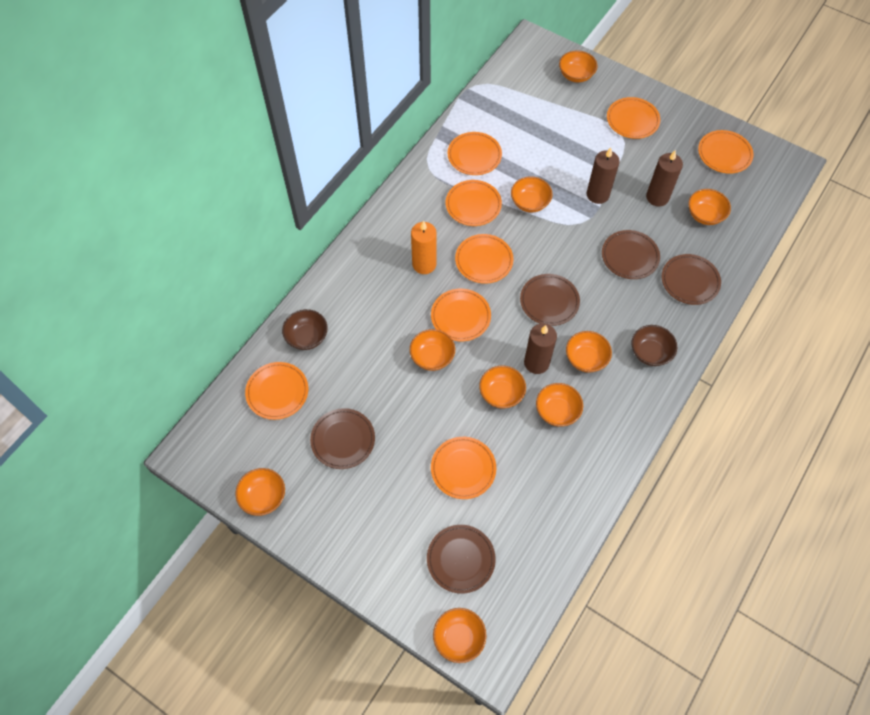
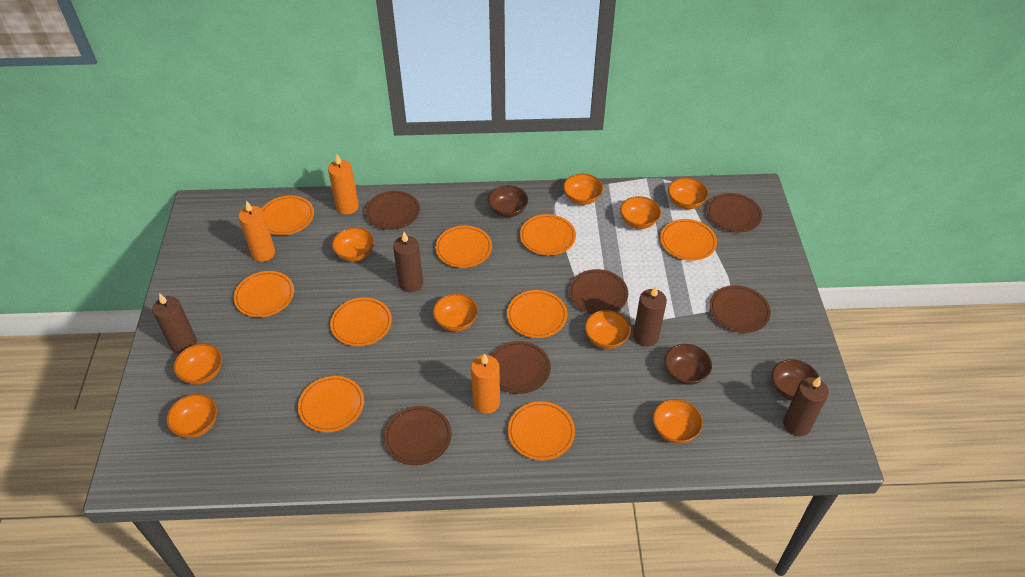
brown bowl: [282,309,328,350] [631,325,677,366] = 2 -> [488,185,528,217] [664,344,712,385] [772,359,819,401] = 3
brown candle: [524,323,557,374] [587,148,620,204] [646,150,683,206] = 3 -> [152,293,197,354] [393,232,423,292] [633,286,667,347] [783,377,829,436] = 4
brown plate: [310,408,375,469] [427,525,496,594] [520,274,580,326] [602,230,660,279] [662,254,721,305] = 5 -> [365,191,420,230] [384,406,452,465] [490,341,551,394] [569,269,628,314] [707,193,762,232] [709,285,771,333] = 6
orange candle: [411,220,437,274] = 1 -> [239,201,275,262] [328,155,359,215] [471,353,500,414] = 3
orange plate: [245,362,308,420] [431,289,491,342] [431,437,496,499] [446,180,502,226] [448,132,502,175] [455,234,513,284] [607,97,660,139] [698,130,754,174] = 8 -> [234,271,294,317] [262,195,314,235] [298,376,364,432] [330,298,392,346] [435,226,492,268] [507,290,567,338] [508,401,575,460] [520,214,576,255] [660,219,717,261] = 9

